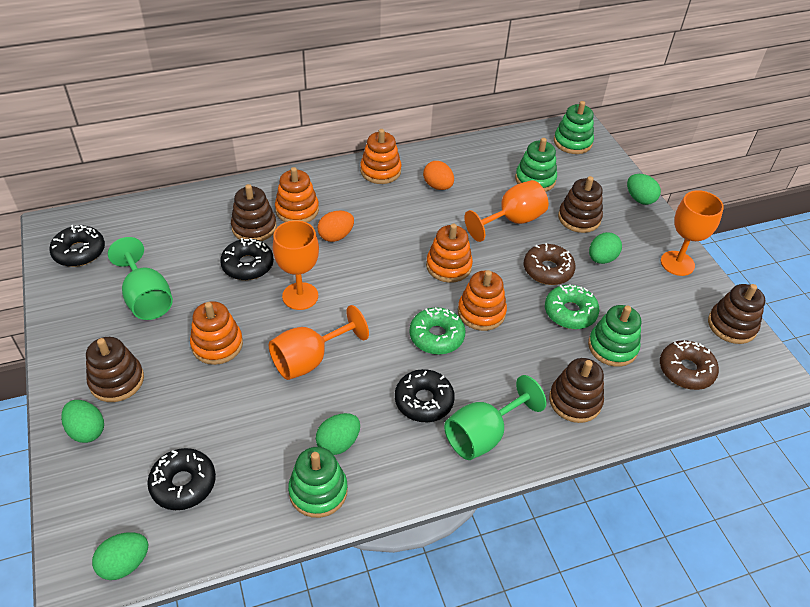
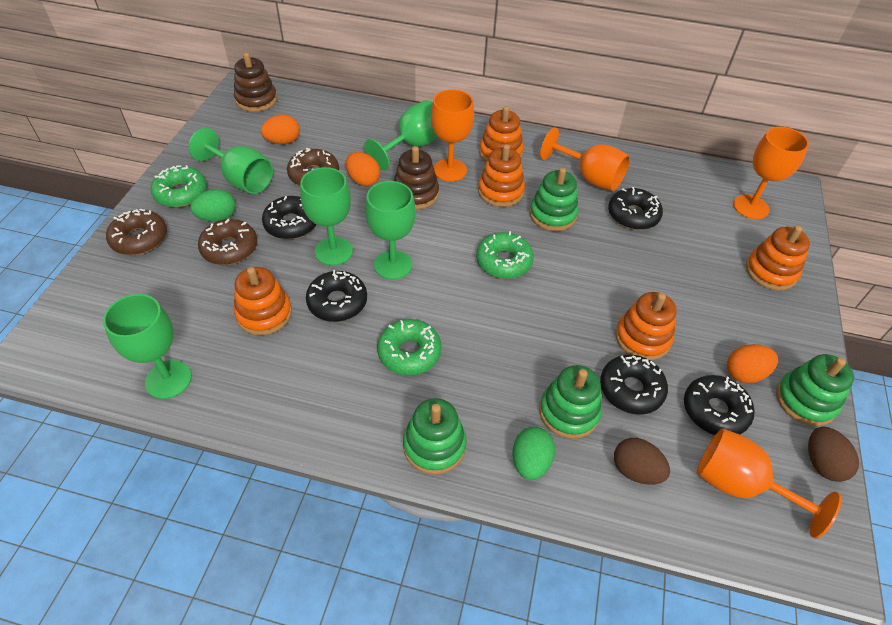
black donut: [49,225,105,267] [147,448,216,510] [220,238,274,280] [395,369,455,422] = 4 -> [262,196,317,239] [306,270,367,322] [600,355,668,414] [608,187,663,230] [684,375,754,435] = 5
brown donut: [524,243,576,285] [660,340,719,390] = 2 -> [106,209,167,255] [198,219,257,265] [287,148,339,186] = 3
brown egg: none = 0 -> [614,438,670,485] [808,427,859,482] = 2
brown stacking toy: [86,337,144,402] [231,184,277,241] [549,358,604,423] [558,176,603,233] [708,284,765,344] = 5 -> [234,53,277,112] [394,146,439,210] = 2
green donut: [409,307,465,355] [545,284,599,329] = 2 -> [151,165,207,207] [377,319,442,375] [476,231,534,279] = 3
green egg: [61,400,104,443] [92,532,148,580] [316,413,360,455] [589,232,622,264] [627,174,661,205] = 5 -> [191,189,236,222] [513,427,555,480] = 2
green goblet: [108,237,173,320] [444,375,546,460] = 2 -> [103,294,192,399] [189,128,273,194] [300,167,353,266] [364,100,437,170] [365,181,416,280] = 5
orange egg: [318,211,354,242] [423,161,454,190] = 2 -> [261,114,300,144] [346,152,380,186] [727,344,778,383] = 3

